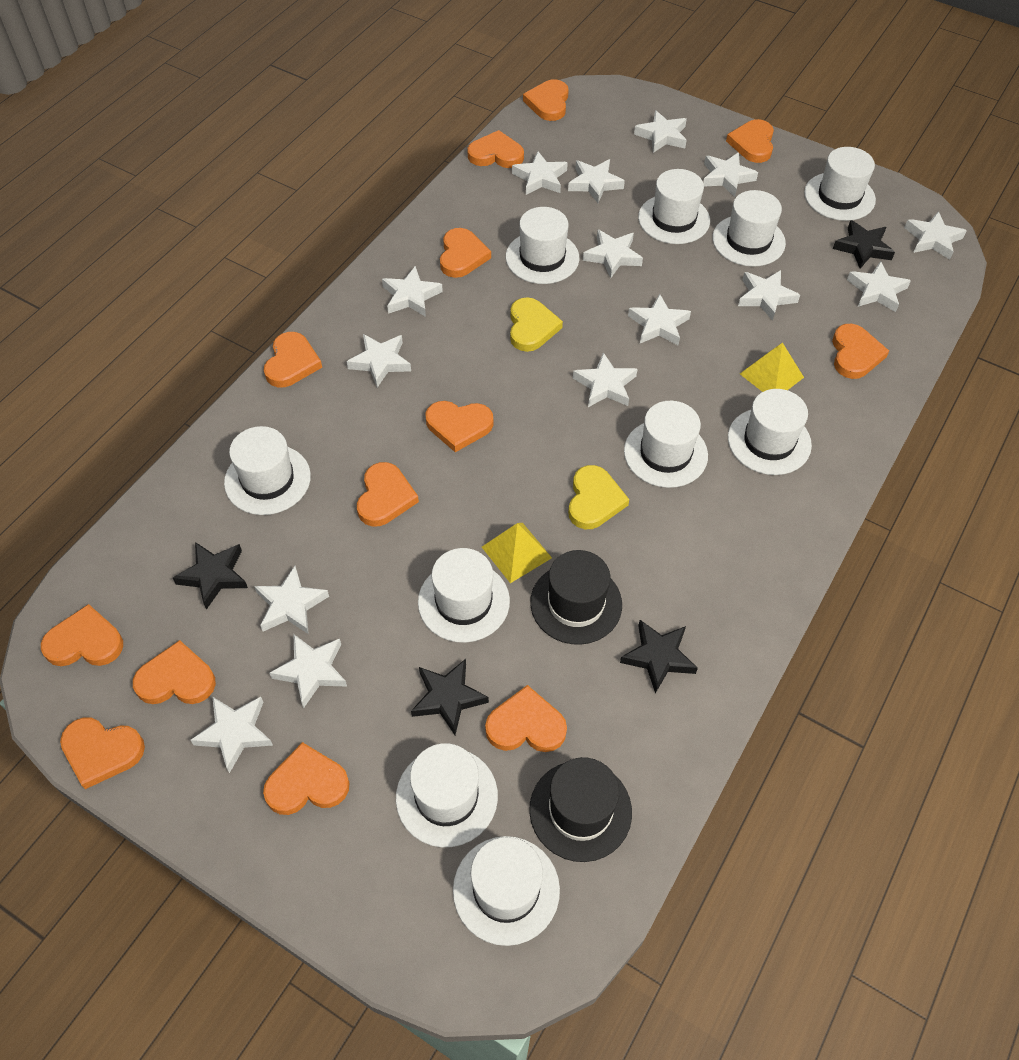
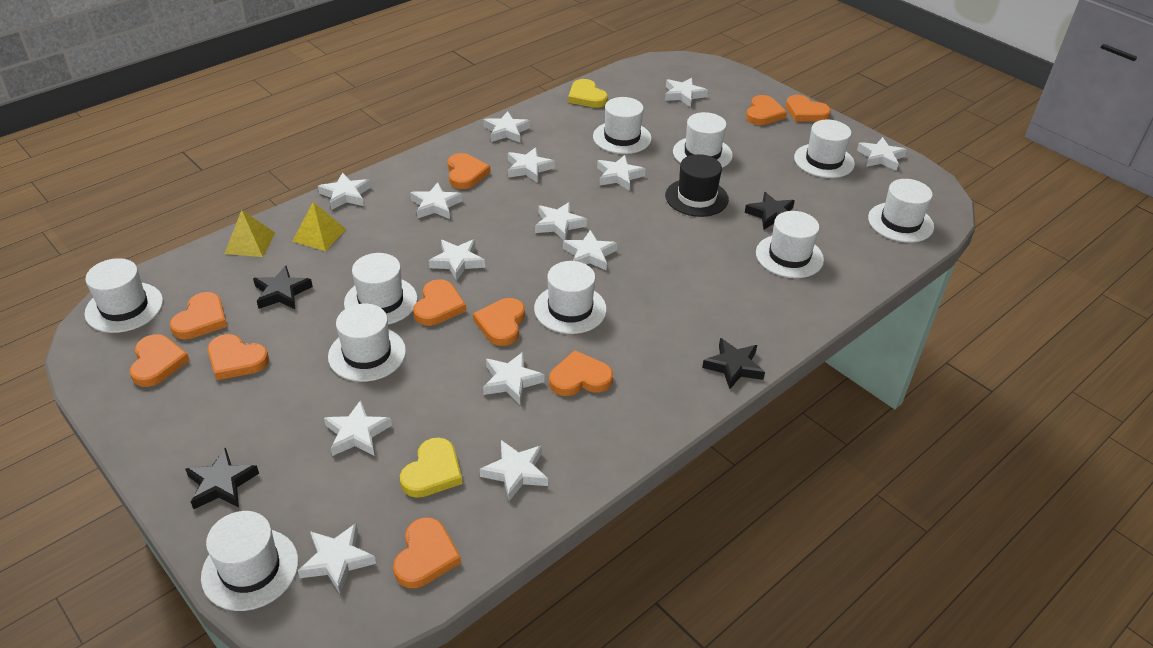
black hat: [529,757,632,862] [530,550,622,645] = 2 -> [665,154,729,217] = 1
orange heart: [41,604,123,666] [60,718,145,789] [133,640,216,704] [263,742,349,815] [264,332,322,387] [357,462,419,527] [425,401,493,452] [440,228,491,278] [467,130,524,168] [485,685,567,752] [523,79,569,121] [726,119,774,163] [832,324,889,379] = 13 -> [130,334,190,387] [170,292,227,339] [207,334,269,380] [393,517,461,588] [413,279,466,326] [447,153,490,189] [473,298,525,346] [549,350,613,396] [746,95,787,125] [786,95,831,122] = 10
white star: [190,696,273,773] [254,566,329,634] [269,635,347,708] [346,334,411,388] [382,266,443,317] [512,151,568,195] [568,159,625,203] [573,352,637,407] [583,230,643,278] [628,294,691,345] [634,110,687,153] [703,152,758,197] [738,270,800,321] [847,261,911,312] [904,211,967,260] = 15 -> [298,523,376,594] [318,172,371,210] [324,400,392,456] [410,182,462,219] [429,239,485,281] [480,440,548,501] [483,352,545,404] [484,111,530,143] [508,147,555,183] [535,202,587,240] [563,230,617,270] [597,155,645,191] [665,78,708,107] [857,137,907,171] = 14

